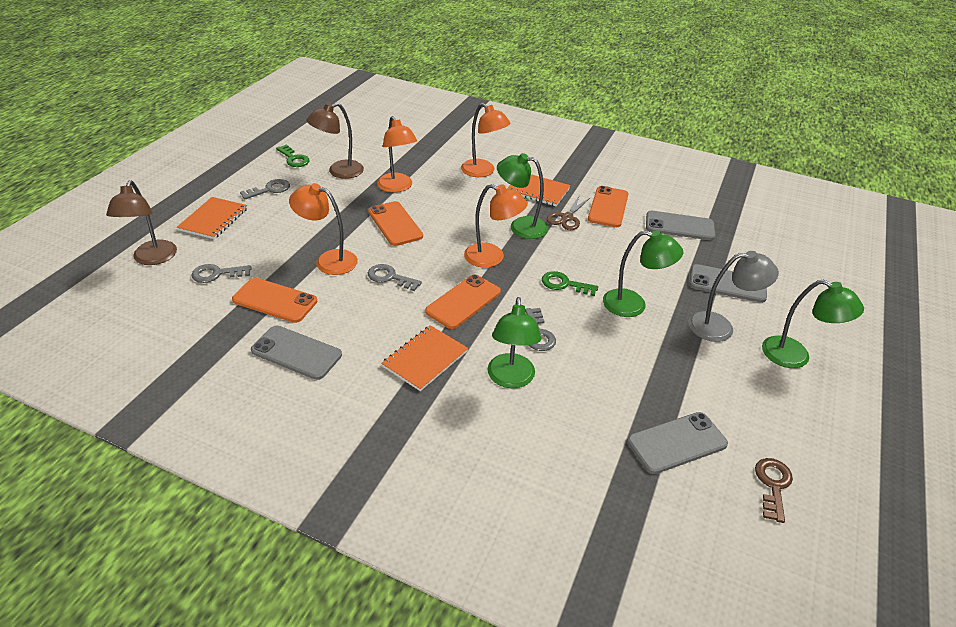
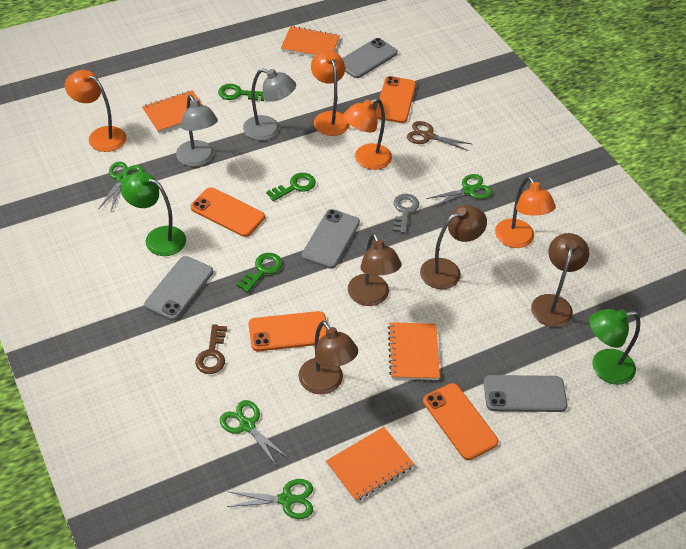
brown lamp: [106,180,177,265] [306,103,364,179] = 2 -> [299,321,358,395] [348,233,402,306] [420,205,487,289] [531,233,589,327] = 4
green key: [276,145,310,167] [542,271,598,296] = 2 -> [218,84,264,101] [236,253,283,293] [266,173,316,201] = 3
green lamp: [488,297,541,388] [497,153,548,239] [603,230,683,317] [762,280,864,368] = 4 -> [121,172,186,256] [589,309,640,385] = 2
green scissors: none = 0 -> [99,162,144,211] [220,400,288,465] [227,479,313,519] [426,174,492,208] = 4
grey key: [191,264,252,283] [240,179,290,199] [368,264,422,291] [525,308,556,351] = 4 -> [392,194,419,233] = 1
grey lamp: [688,251,779,342] = 1 -> [176,95,218,167] [243,68,296,141] = 2
orange notebook: [177,197,247,239] [381,325,468,391] [507,174,571,206] = 3 -> [142,90,203,133] [281,26,340,57] [326,427,414,502] [388,322,440,380] = 4

